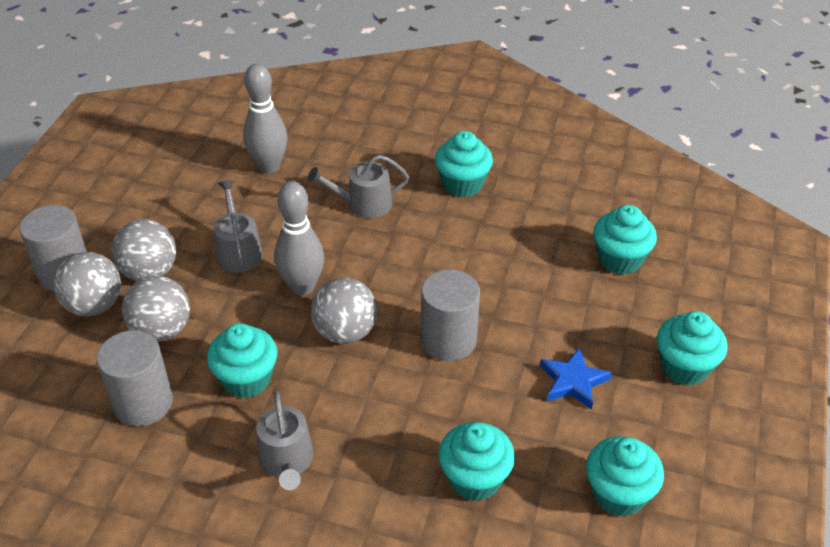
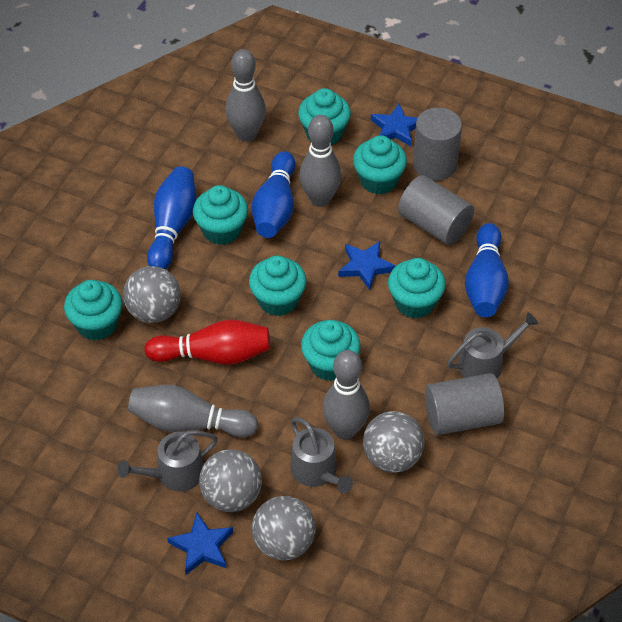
blue bowling pin: none = 0 -> [147,166,197,269] [252,151,296,238] [465,223,509,317] = 3
blue star: [540,347,612,410] = 1 -> [167,513,233,575] [338,241,396,290] [371,103,418,146] = 3
grey bowling pin: [243,64,288,173] [274,181,324,295] = 2 -> [128,385,258,437] [225,49,266,141] [299,115,341,207] [323,350,370,440] = 4
red bowling pin: none = 0 -> [144,319,270,365] = 1
turquoise cupcake: [207,323,277,398] [435,131,493,197] [438,422,515,501] [586,436,664,517] [593,205,657,275] [657,311,728,386] = 6 -> [64,280,123,341] [193,185,248,245] [249,256,306,316] [298,88,351,146] [301,320,360,381] [353,135,407,194] [388,258,446,319] = 7

